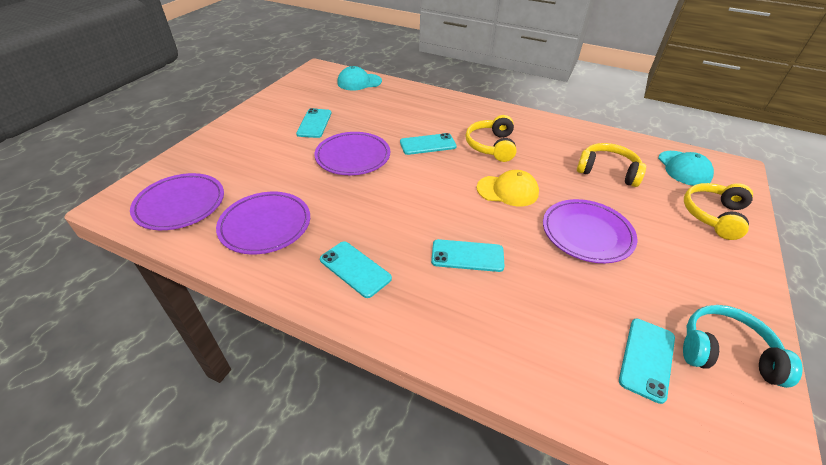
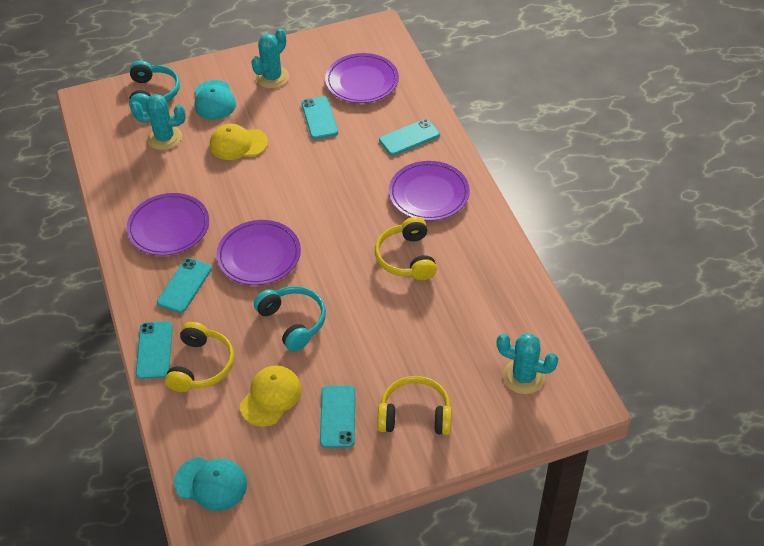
turquoise cactus: none = 0 -> [130,94,186,150] [251,28,289,89] [496,333,558,394] = 3
turquoise headphones: [683,305,803,388] = 1 -> [129,60,180,112] [254,286,326,352] = 2
yellow cap: [477,170,539,207] = 1 -> [210,124,268,160] [240,365,302,427] = 2

